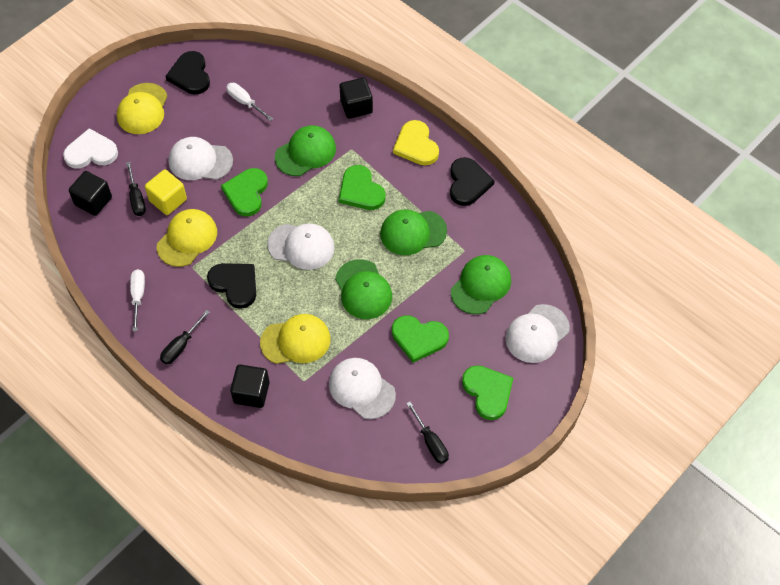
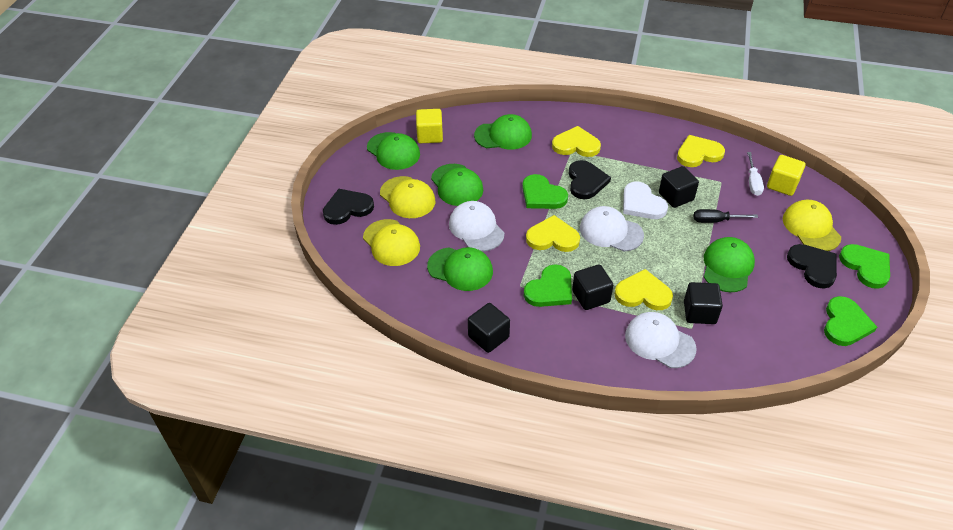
black cube: [69,171,112,216] [230,365,269,408] [340,78,373,119] = 3 -> [468,303,510,353] [572,264,613,310] [659,166,699,208] [684,282,723,324] = 4
black screwdriver: [126,162,146,216] [160,310,210,365] [406,402,449,464] = 3 -> [694,209,758,223] = 1
green cap: [275,126,336,176] [335,259,392,319] [380,209,447,255] [451,255,511,314] = 4 -> [367,132,420,170] [427,247,493,291] [431,164,483,206] [474,114,532,150] [704,237,755,292] = 5
white cap: [168,137,233,180] [267,223,335,270] [329,358,396,419] [505,304,570,363] = 4 -> [449,201,504,251] [580,206,644,252] [625,312,696,368] = 3
white screwdriver: [130,269,145,331] [226,83,273,121] = 2 -> [747,152,764,196] = 1
yellow cube: [145,169,187,215] = 1 -> [416,109,443,143] [767,155,806,196] = 2
yellow heart: [393,120,439,165] = 1 -> [526,215,580,252] [552,126,601,157] [614,269,673,310] [677,135,725,167] = 4

